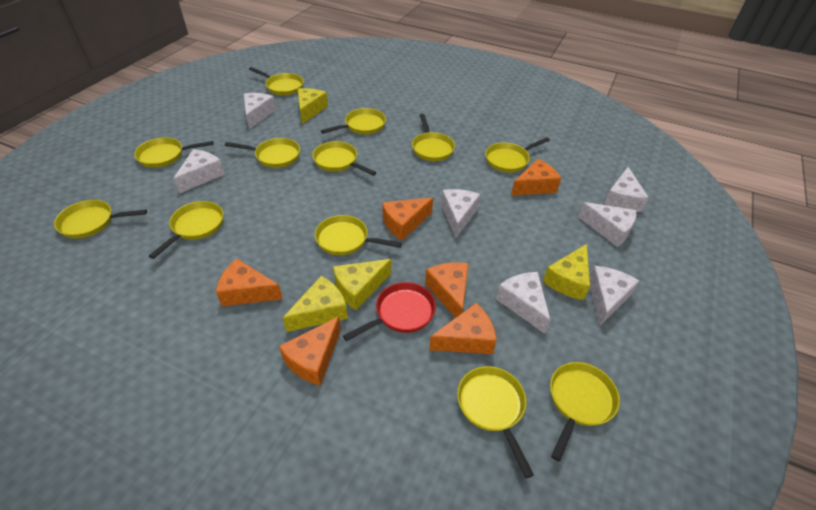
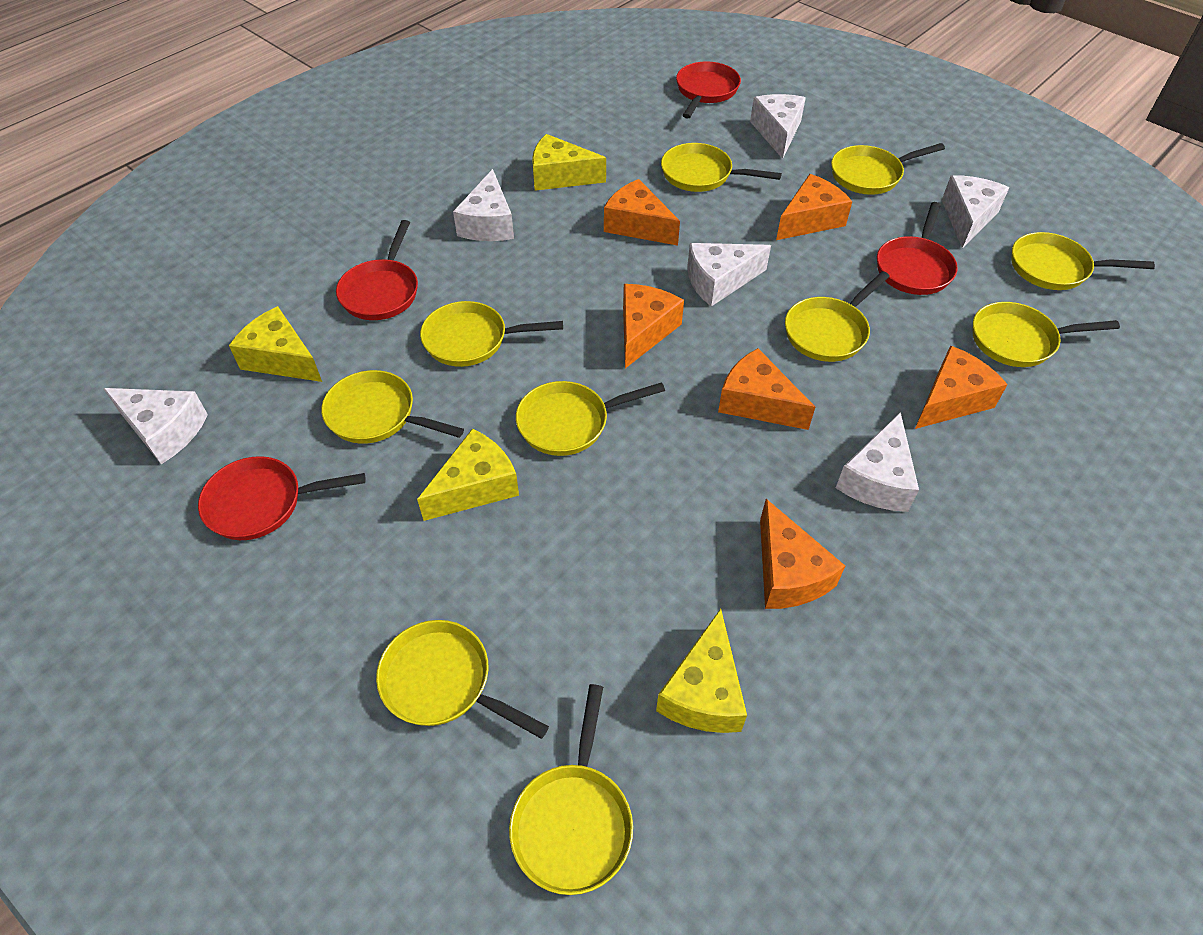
red pan: [343,282,436,341] = 1 -> [198,456,366,540] [336,220,418,320] [676,61,741,119] [877,202,958,295] = 4
white cheese: [173,149,225,193] [244,93,276,129] [441,189,480,238] [496,272,550,334] [578,202,636,247] [590,266,639,327] [604,167,649,212] = 7 -> [103,388,208,464] [453,169,514,241] [687,243,771,307] [750,94,806,159] [836,412,919,512] [942,175,1009,248] = 6
yellow pan: [54,200,147,238] [134,137,214,168] [149,201,223,259] [225,138,300,168] [249,67,304,95] [312,141,376,176] [315,215,402,255] [321,108,386,134] [412,114,455,161] [457,366,534,478] [485,137,550,172] [550,362,620,461] = 12 -> [321,370,464,444] [376,620,549,739] [420,301,563,367] [509,684,633,895] [516,381,665,456] [661,143,782,192] [785,271,890,362] [831,143,945,195] [973,302,1120,367] [1011,232,1155,290] = 10

